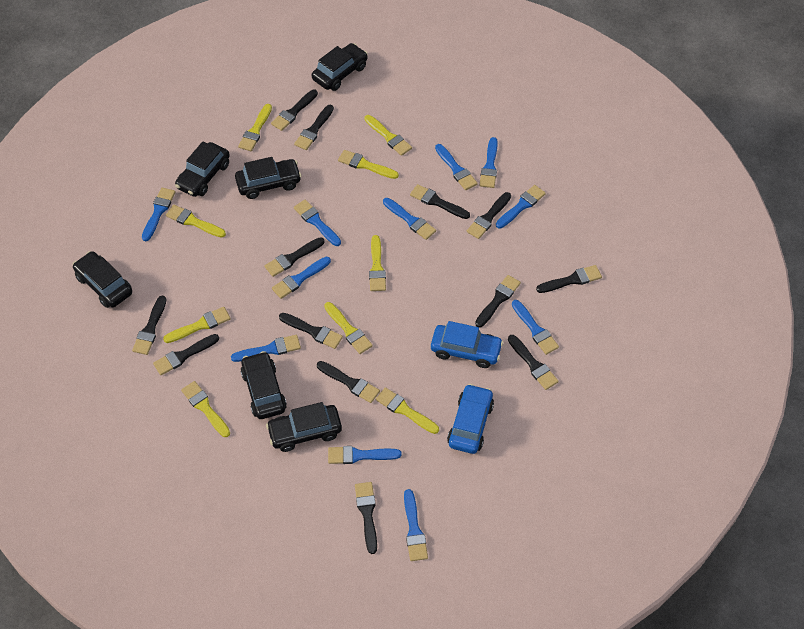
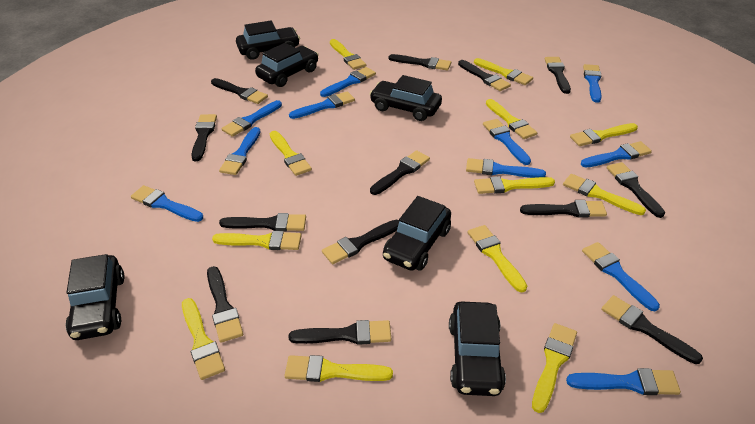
blue car: [431,321,503,368] [447,384,494,454] = 2 -> none = 0
yellow brush: [163,307,230,343] [166,205,226,238] [181,381,230,437] [238,104,272,151] [324,302,373,354] [338,150,399,179] [364,115,412,156] [369,235,386,291] [376,387,439,434] = 9 -> [182,298,225,380] [212,231,302,250] [270,131,312,176] [284,355,393,382] [330,39,366,70] [468,225,527,292] [474,58,533,85] [474,176,555,194] [486,99,537,139] [532,323,577,413] [563,174,646,215] [570,123,638,146] = 12

